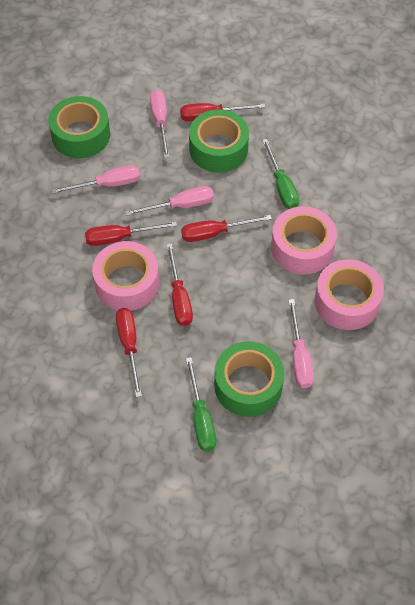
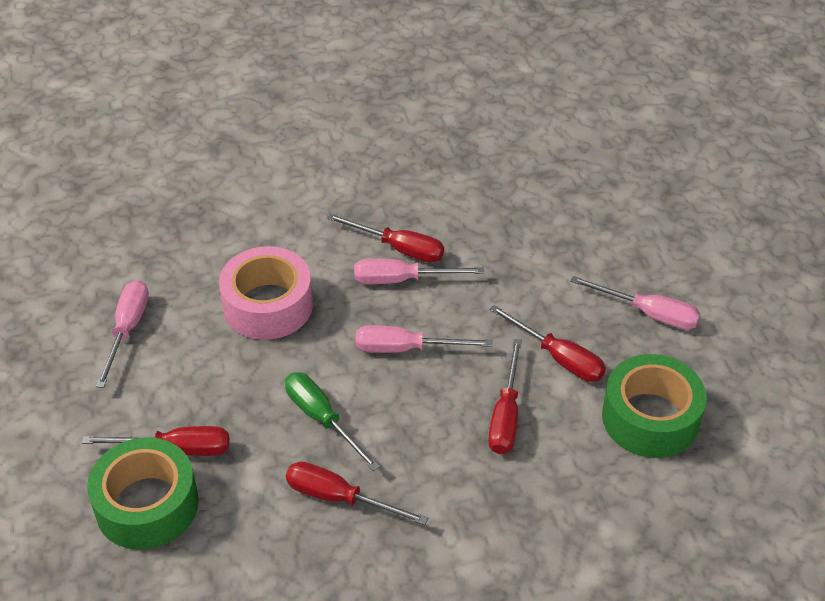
green screwdriver: [186,357,216,451] [262,139,299,209] = 2 -> [285,372,380,471] = 1
green tape: [48,96,110,158] [189,109,249,173] [214,341,284,417] = 3 -> [87,437,199,550] [602,354,707,458] = 2
pink tape: [92,241,159,311] [271,206,337,275] [314,259,384,330] = 3 -> [219,246,313,340] = 1

